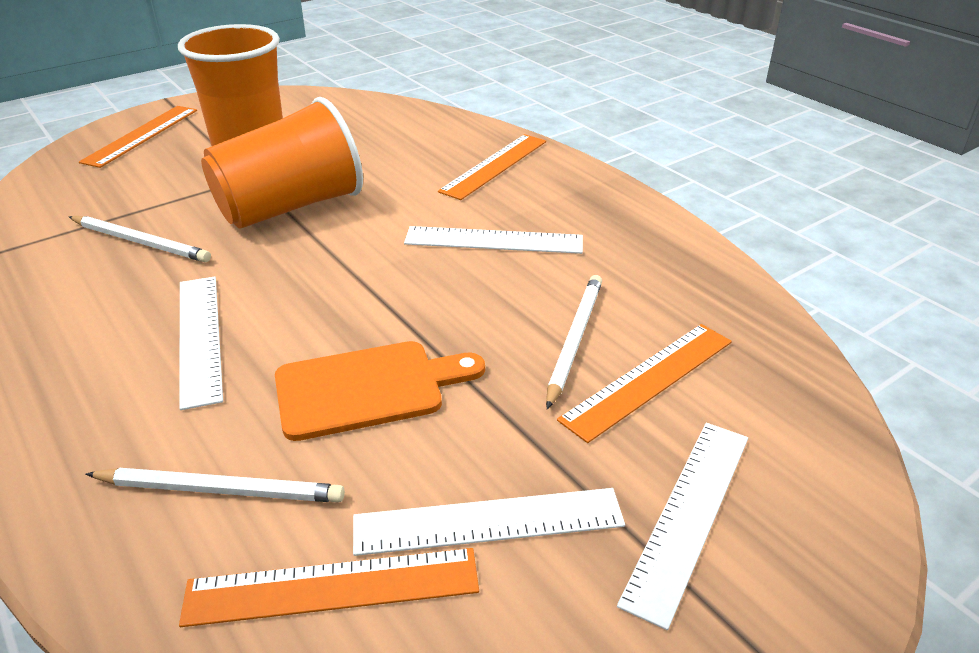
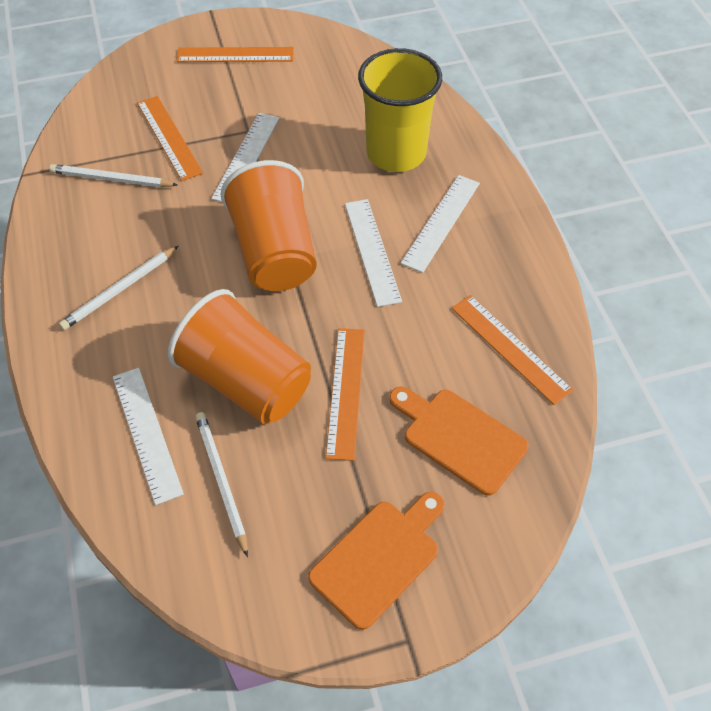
orange cutting board: [275,341,485,441] = 1 -> [308,492,444,630] [389,386,529,496] = 2
yellow cup: none = 0 -> [358,48,442,172] = 1

